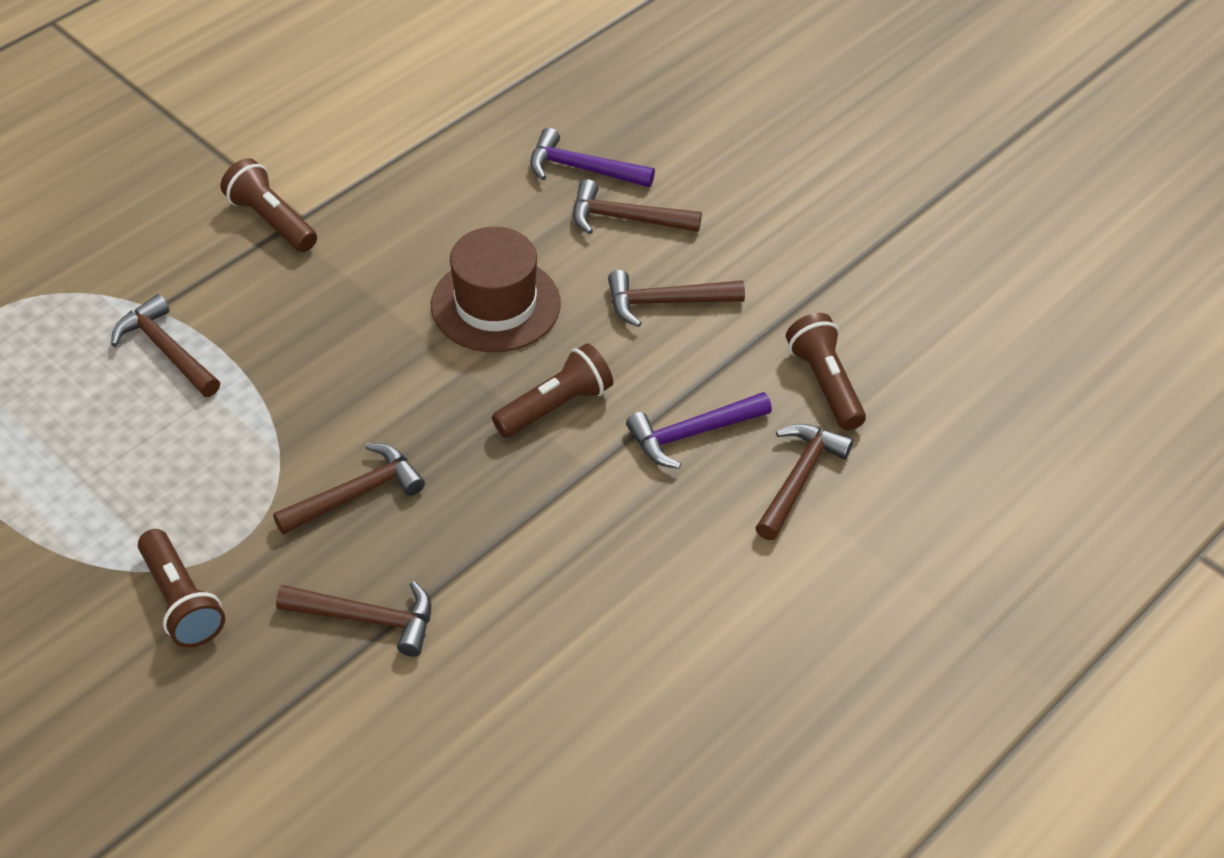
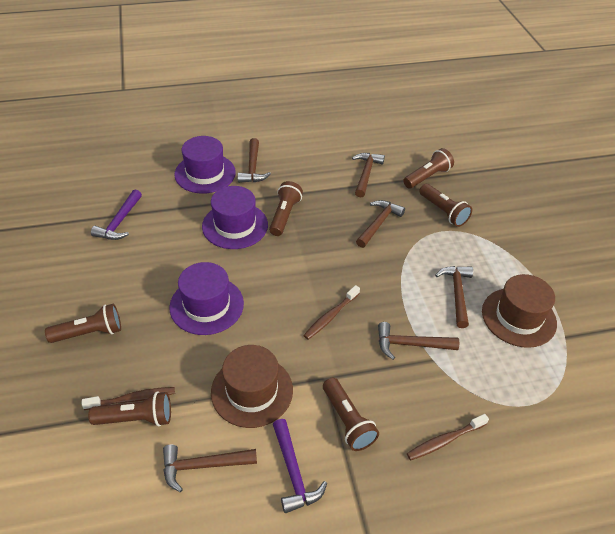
brown flashlight: [138,529,225,648] [221,158,317,252] [492,343,613,438] [786,313,866,431] = 4 -> [45,304,121,343] [88,391,171,427] [269,181,303,236] [323,378,379,451] [403,148,454,189] [419,184,472,227] = 6
brown hat: [431,227,560,352] = 1 -> [211,345,293,428] [482,274,557,348] = 2
brown toothbrush: none = 0 -> [82,387,175,410] [303,285,360,340] [407,414,489,460] = 3
purple hat: none = 0 -> [169,262,244,335] [174,136,236,194] [202,186,268,249] = 3

